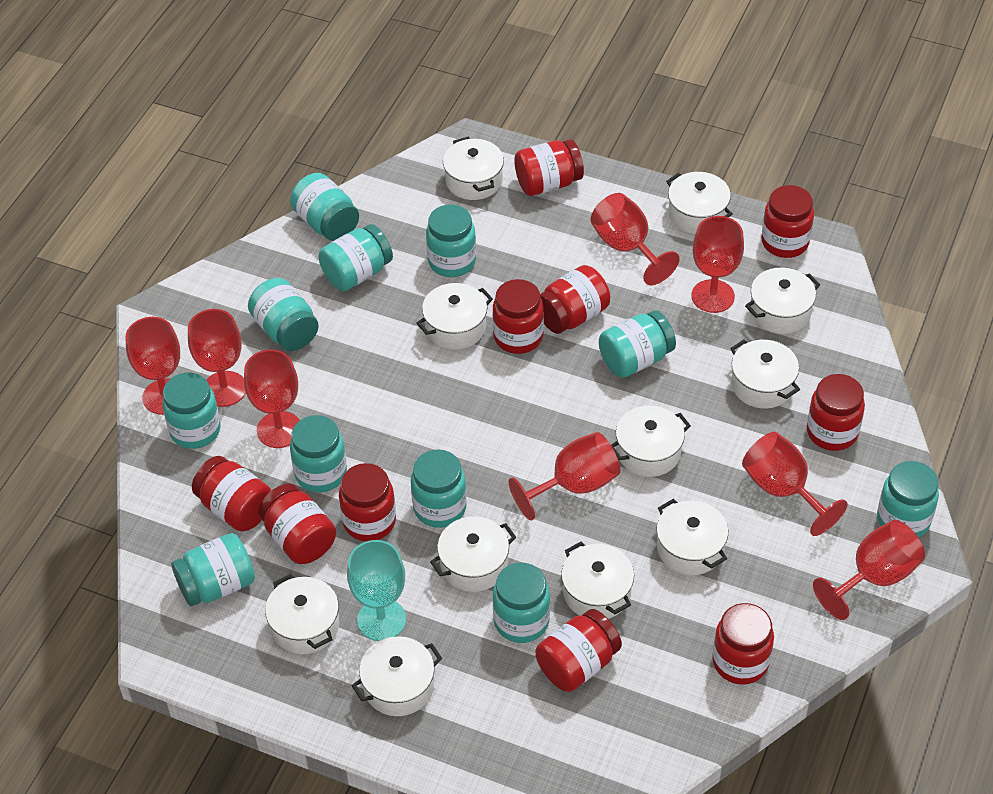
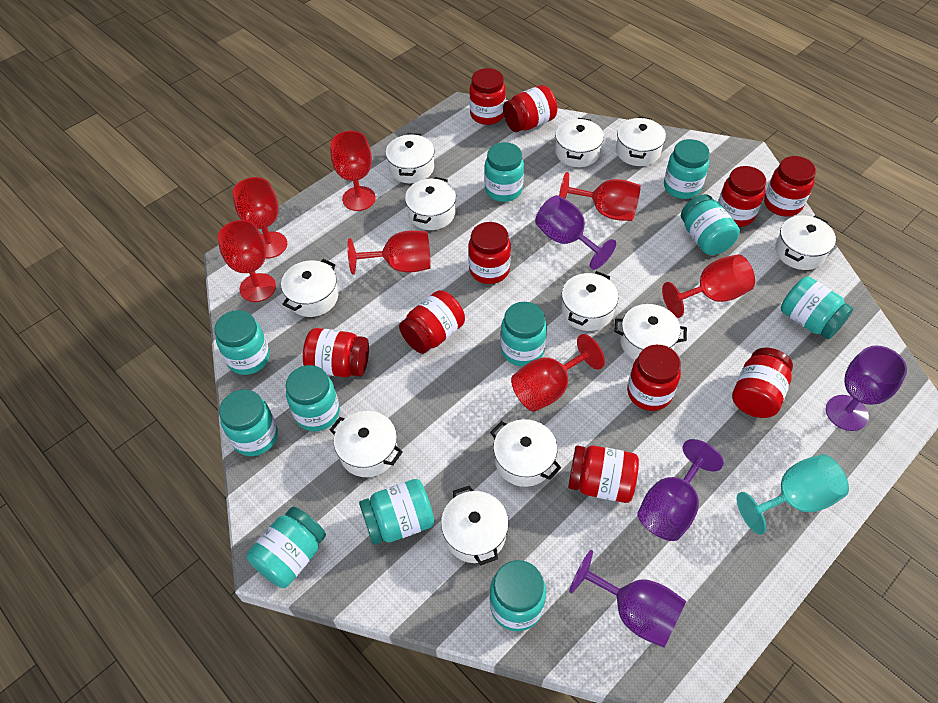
purple goblet: none = 0 -> [535,195,616,270] [569,550,686,648] [638,439,724,541] [826,346,907,431] = 4
red goblet: [126,317,180,415] [188,309,246,407] [244,350,300,448] [509,432,620,521] [590,193,680,285] [692,216,744,313] [742,432,847,536] [813,520,925,620] = 8 -> [218,220,276,302] [232,177,287,258] [330,131,376,211] [347,230,431,274] [511,334,605,412] [559,172,641,221] [662,254,755,318] = 7

